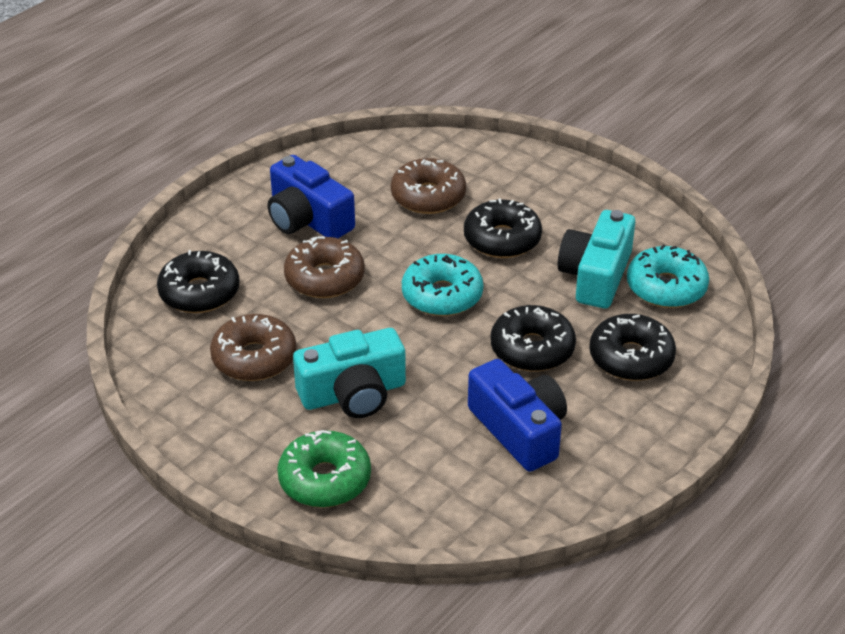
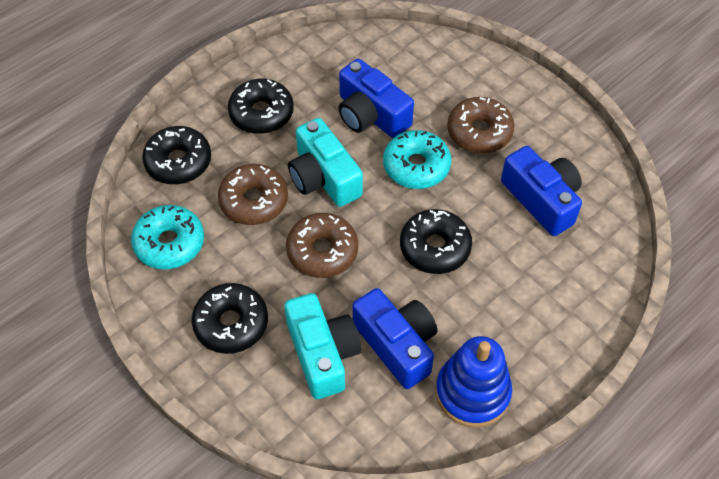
blue camera: [268,155,355,238] [468,359,567,472] = 2 -> [338,59,414,138] [352,288,437,389] [501,146,582,236] = 3
blue stacking toy: none = 0 -> [436,336,512,428] = 1
green donut: [277,430,371,508] = 1 -> none = 0

